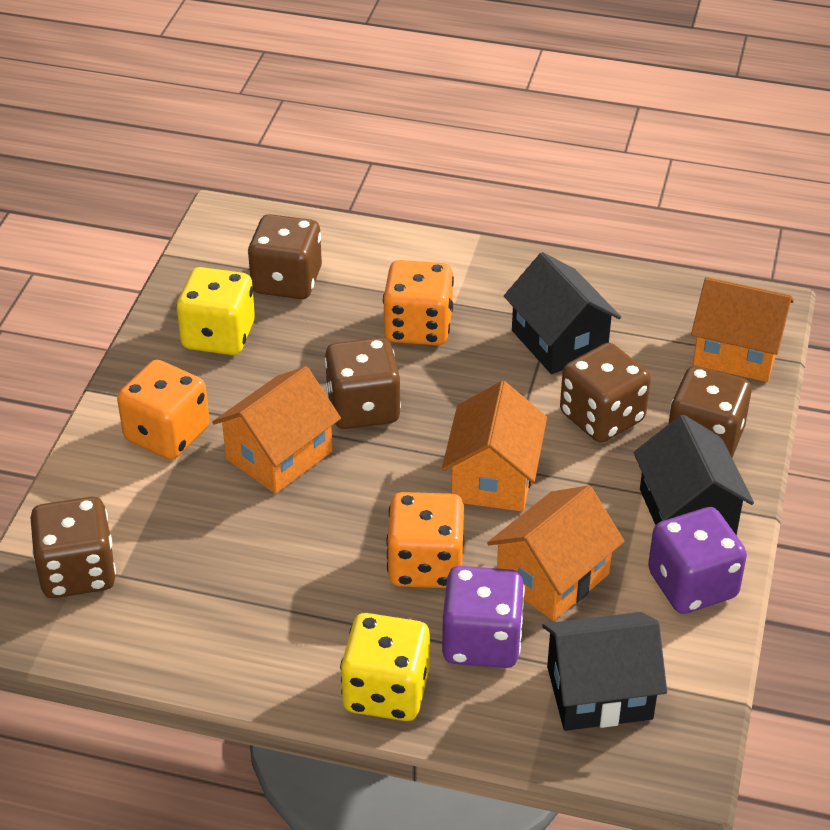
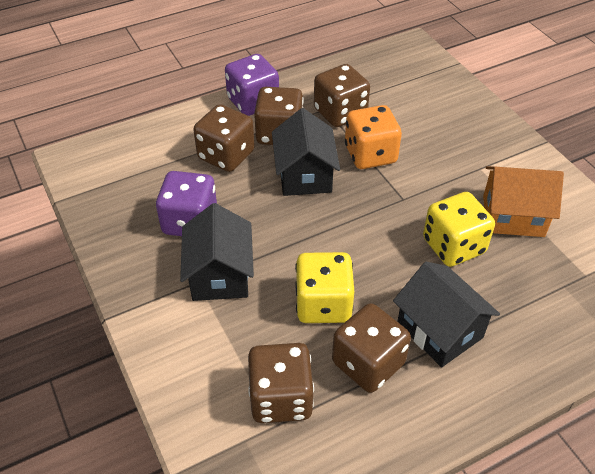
orange dice: [117,360,210,460] [383,260,454,345] [386,492,464,588] = 3 -> [345,105,402,169] = 1
orange house: [212,366,341,494] [442,381,547,512] [487,485,624,621] [691,277,794,382] = 4 -> [483,166,564,237] = 1

